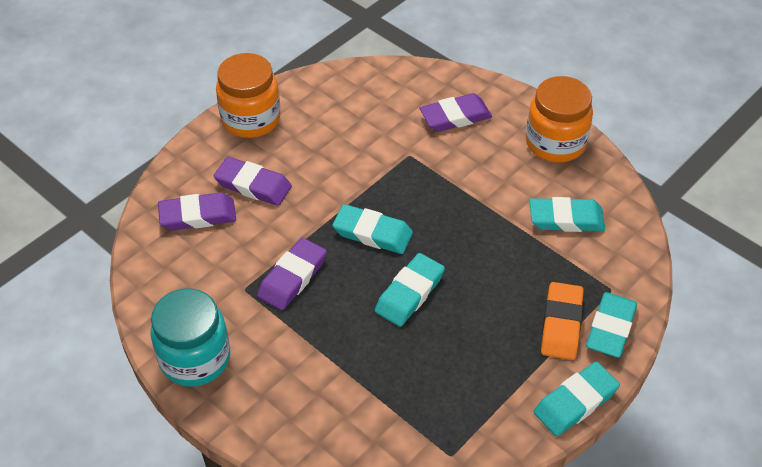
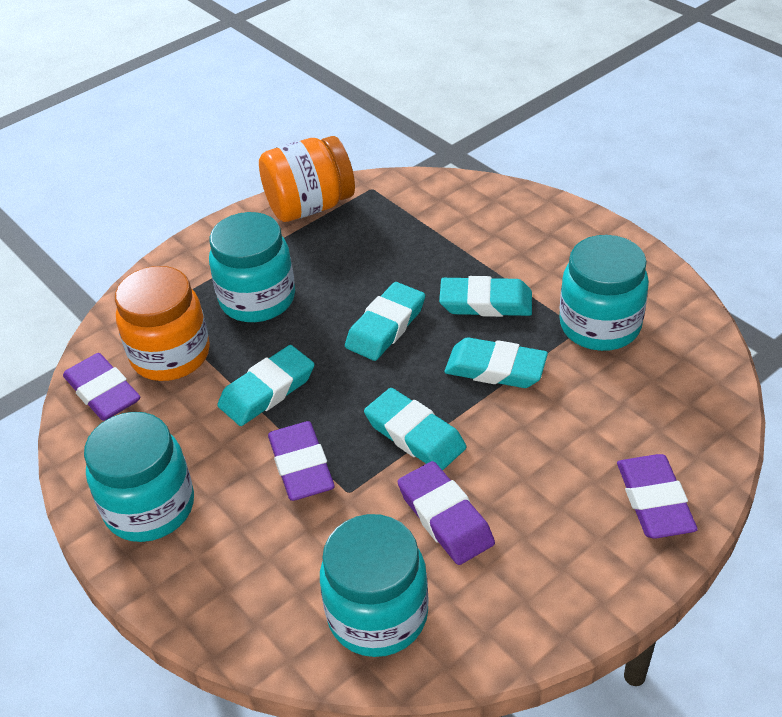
orange eraser: [541,282,584,360] = 1 -> none = 0
turquoise jar: [150,288,230,387] = 1 -> [84,412,194,542] [209,212,295,322] [320,514,429,657] [559,235,649,351] = 4

